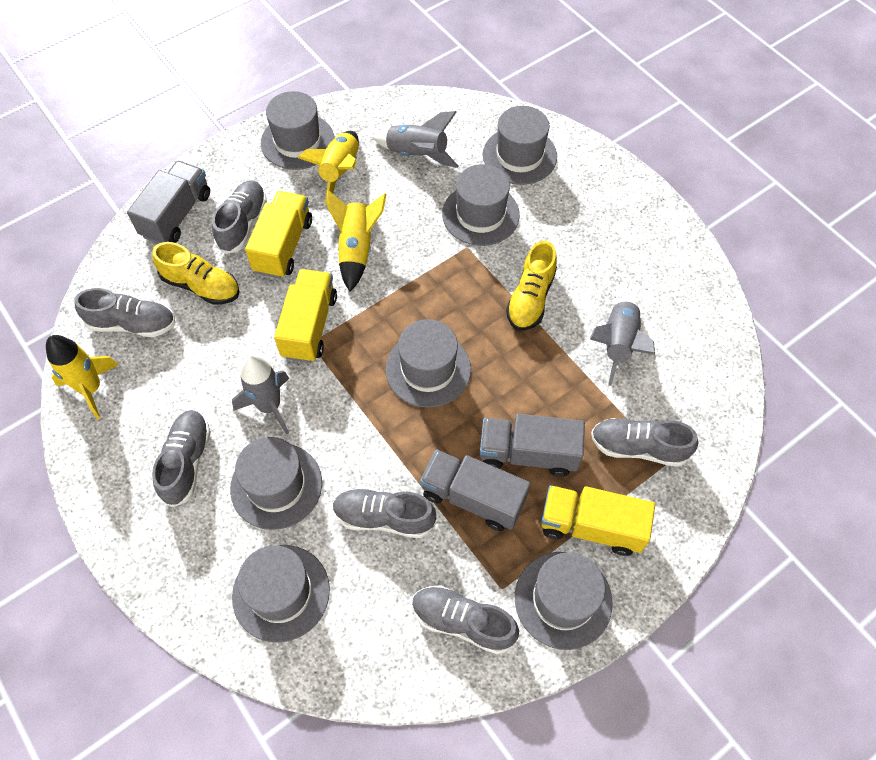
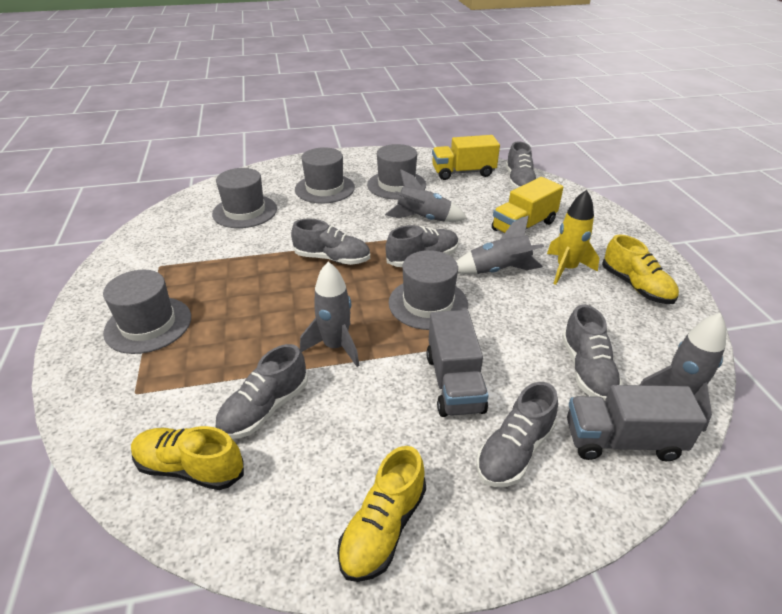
grey hat: [230,437,322,530] [232,545,330,643] [261,91,335,170] [385,319,471,408] [442,164,520,246] [483,106,557,185] [515,552,613,650] = 7 -> [103,270,191,354] [212,168,277,228] [295,147,355,204] [367,144,426,200] [389,250,468,330] = 5
grey rocket: [232,354,289,435] [372,111,458,168] [590,296,655,386] = 3 -> [300,262,359,367] [385,169,467,222] [456,215,544,274] [640,313,726,432] = 4
grey truck: [127,161,210,244] [420,449,530,531] [480,414,585,477] = 3 -> [426,310,488,417] [567,385,707,461] = 2
yellow rocket: [46,335,119,419] [298,131,359,205] [327,190,387,291] = 3 -> [547,190,599,285] = 1
yellow shoe: [152,242,240,305] [506,241,557,331] = 2 -> [131,426,244,490] [337,446,426,582] [602,235,679,304] = 3
yellow truck: [245,191,312,279] [274,269,337,363] [541,485,655,556] = 3 -> [432,135,500,180] [492,177,564,234] = 2

